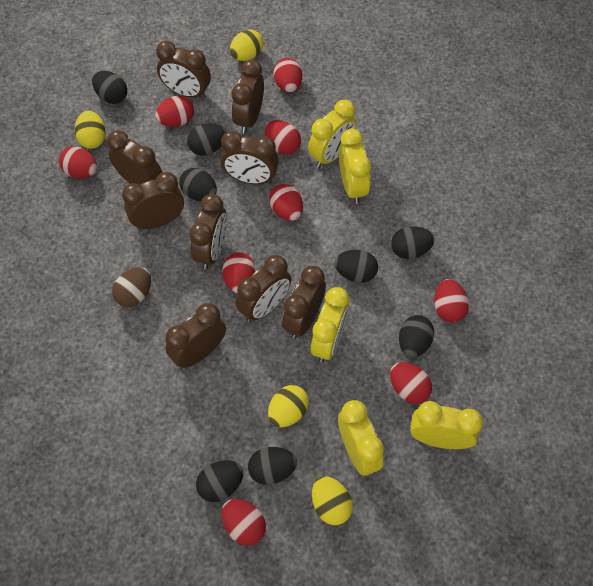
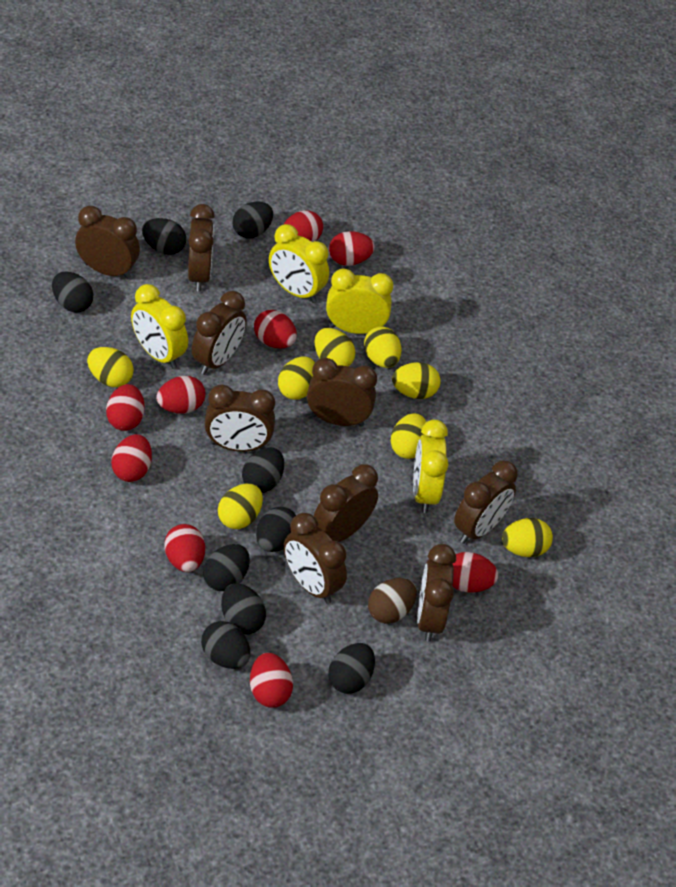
black egg: [92,71,127,104] [179,168,217,201] [187,123,226,156] [196,461,243,502] [248,447,297,485] [335,250,378,283] [391,226,435,259] [399,315,434,358] = 8 -> [52,271,93,313] [142,218,186,255] [201,621,250,669] [203,544,250,591] [221,583,266,634] [233,202,273,238] [242,447,284,493] [256,507,296,552] [328,643,375,694] = 9
yellow clock: [308,100,357,168] [310,287,349,362] [338,400,384,476] [339,129,371,204] [410,401,483,449] = 5 -> [131,284,188,369] [269,224,329,303] [326,268,393,334] [413,419,448,513] = 4
yellow egg: [75,111,106,149] [230,29,263,61] [268,385,309,428] [312,476,353,525] = 4 -> [87,347,134,387] [218,484,263,529] [278,356,315,400] [314,328,355,367] [364,326,401,368] [391,413,427,459] [392,362,441,399] [502,518,553,557] = 8

